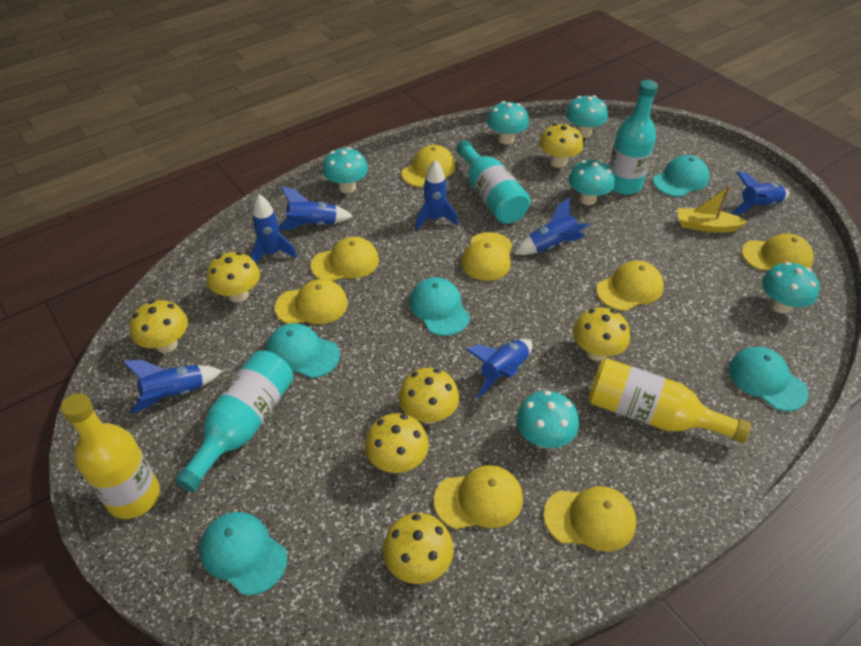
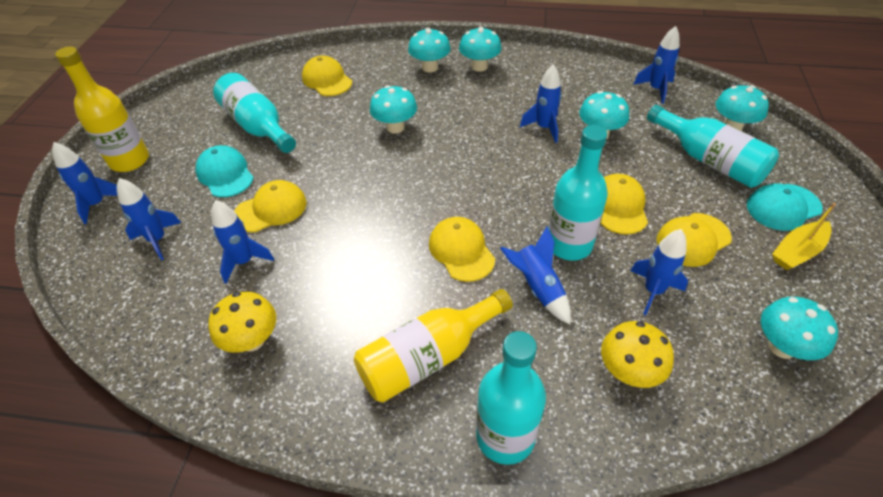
turquoise bottle: [175,351,294,492] [457,140,530,224] [609,80,658,195] = 3 -> [213,73,296,153] [476,331,546,465] [548,125,608,261] [647,105,779,188] = 4
turquoise cap: [200,512,287,595] [266,323,340,378] [409,277,470,336] [653,155,709,197] [729,347,809,411] = 5 -> [195,145,254,197] [747,183,823,231] = 2
yellow cap: [274,279,348,324] [311,237,379,281] [401,145,455,187] [434,465,523,529] [461,232,513,281] [543,486,636,552] [596,260,664,311] [741,233,814,270] = 8 -> [234,180,307,232] [302,55,352,96] [429,217,495,282] [600,174,648,235] [656,213,732,267] = 5
yellow mushroom: [130,300,188,353] [206,252,260,303] [365,413,429,473] [383,513,454,584] [399,368,459,424] [539,124,583,168] [573,307,630,361] = 7 -> [208,292,276,353] [601,321,674,388] = 2

